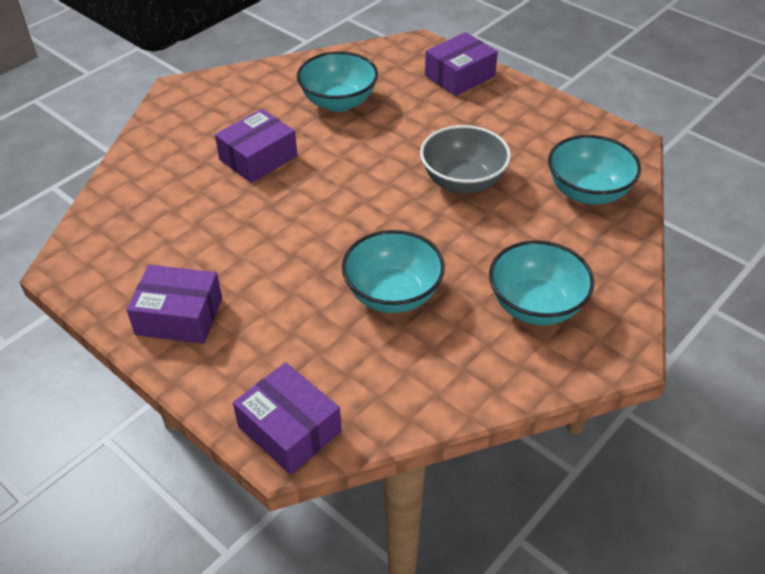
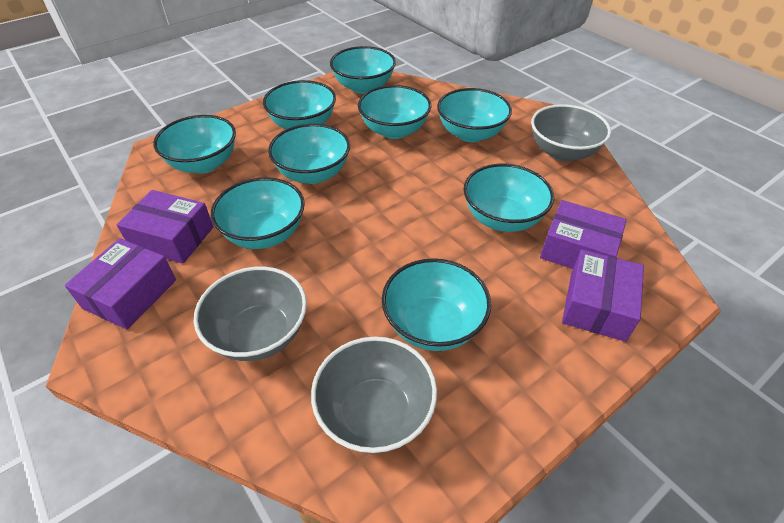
grey bowl: [420,125,511,194] = 1 -> [194,267,307,361] [311,337,437,454] [531,104,611,162] = 3
turquoise bowl: [297,51,378,112] [342,230,445,313] [489,241,595,325] [548,135,641,205] = 4 -> [153,115,236,174] [211,177,305,249] [263,80,336,129] [268,124,350,184] [330,46,396,94] [358,85,431,139] [382,258,491,351] [437,88,512,142] [464,164,554,232] = 9

